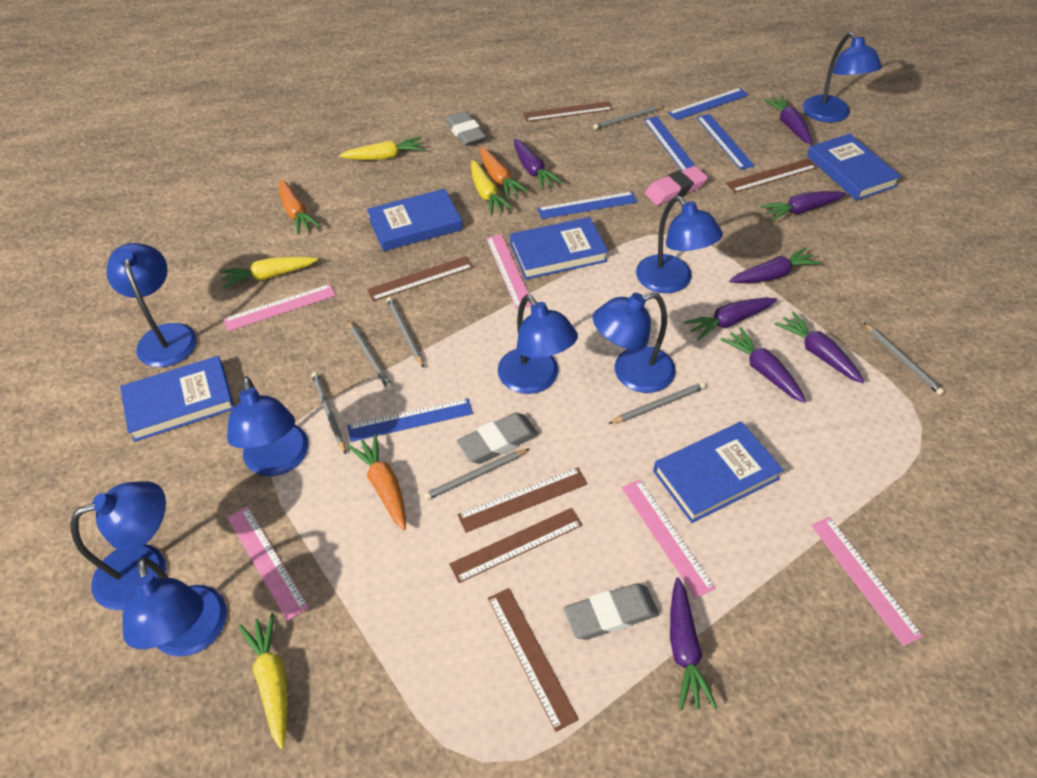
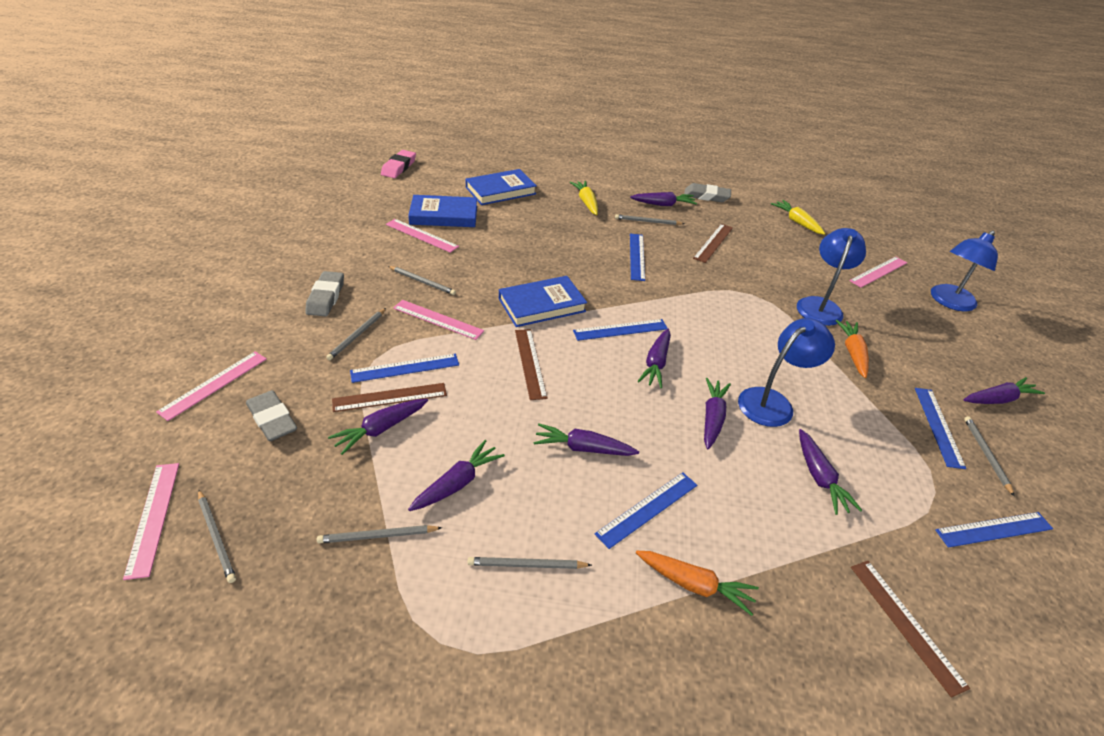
blue book: [120,356,234,442] [367,189,463,251] [510,217,608,280] [653,421,783,523] [807,134,901,201] = 5 -> [408,195,477,227] [466,169,537,205] [499,276,587,327] = 3
blue lamp: [71,481,166,610] [106,243,197,367] [122,558,227,656] [227,376,309,476] [498,294,578,394] [593,292,676,393] [636,196,723,293] [803,32,882,123] = 8 -> [738,318,835,427] [797,228,866,326] [931,230,998,311] = 3
blue ruler: [348,398,473,442] [537,192,637,219] [644,116,695,171] [668,88,749,120] [696,114,755,170] = 5 -> [350,354,459,383] [573,319,668,341] [595,472,697,549] [630,233,645,281] [915,388,966,469] [935,512,1053,548] = 6
brown ruler: [367,256,473,301] [449,508,582,583] [457,467,588,533] [488,588,579,732] [523,101,613,122] [726,159,817,193] = 6 -> [332,383,447,412] [515,329,548,400] [693,224,733,263] [851,561,970,698] = 4
orange carrot: [279,179,320,235] [348,434,406,530] [480,147,529,199] = 3 -> [636,551,759,616] [836,320,869,378] = 2
yellow carrot: [220,256,318,289] [239,613,288,749] [339,137,424,160] [471,160,513,216] = 4 -> [570,181,598,215] [771,200,825,235] = 2

